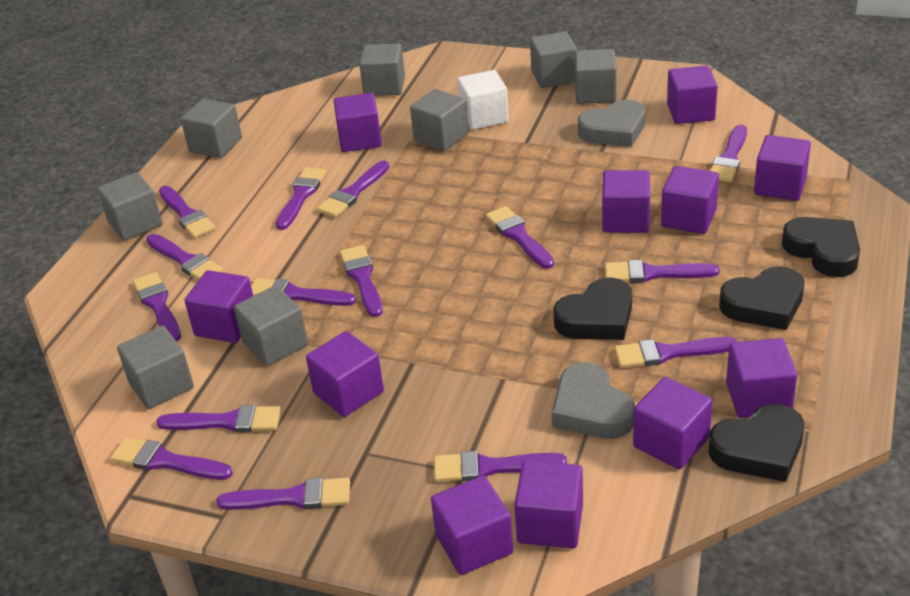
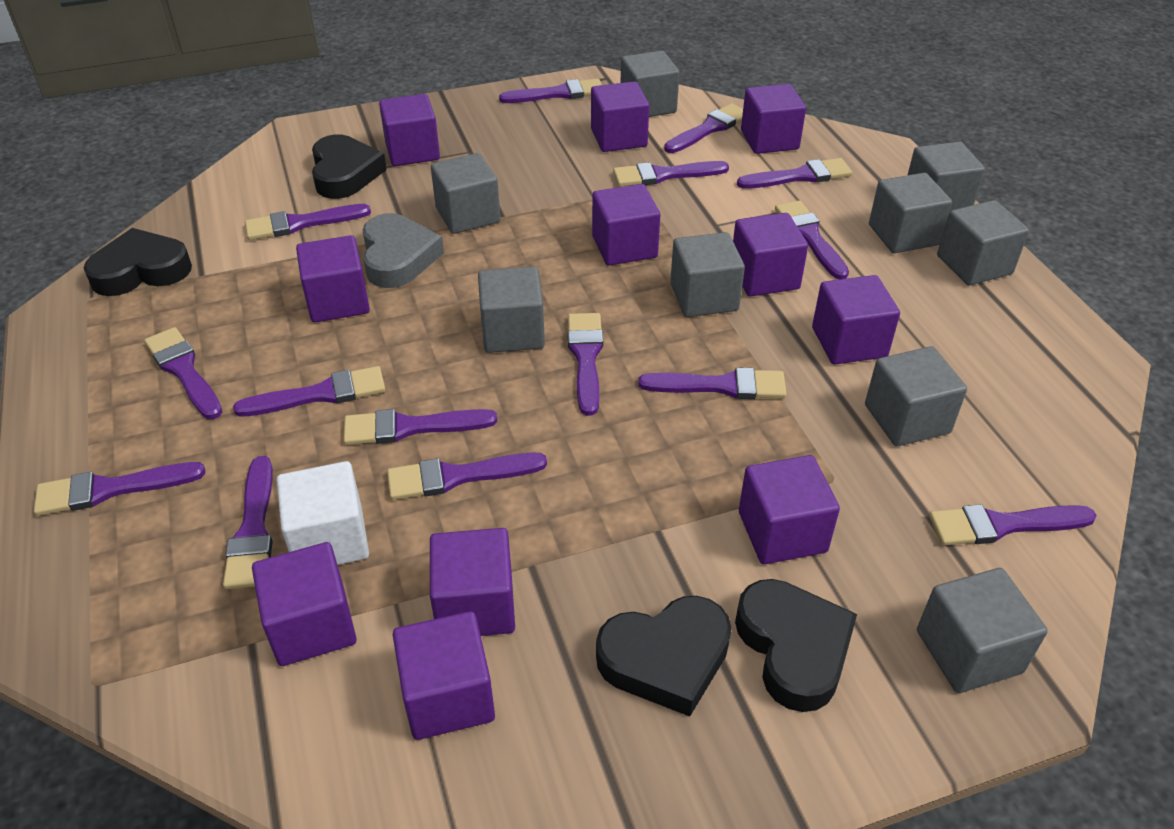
grey cube: [98,172,163,241] [117,326,194,409] [181,99,242,158] [234,286,308,366] [359,43,405,96] [410,89,469,151] [530,31,577,88] [575,49,617,104] = 8 -> [431,153,501,234] [478,267,545,353] [620,51,679,117] [670,232,745,317] [865,346,967,447] [869,173,952,253] [908,141,985,211] [917,568,1048,693] [937,200,1029,285] = 9
grey heart: [552,362,635,439] [578,100,646,147] = 2 -> [362,213,444,288] = 1

